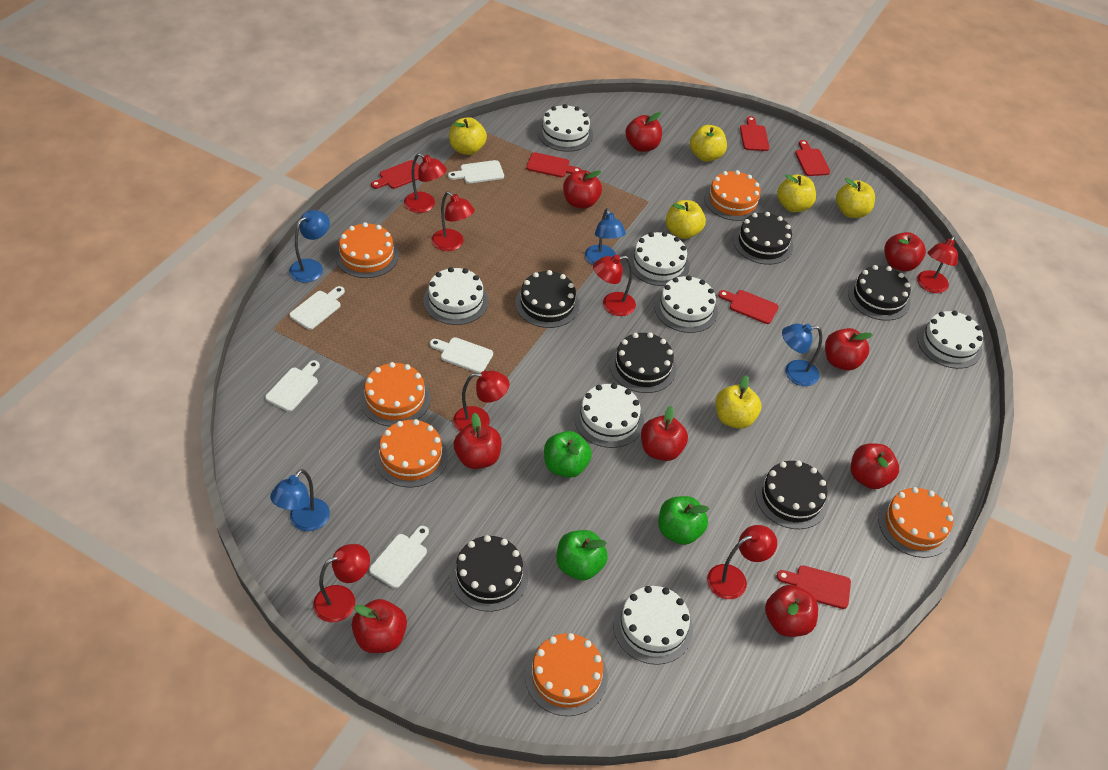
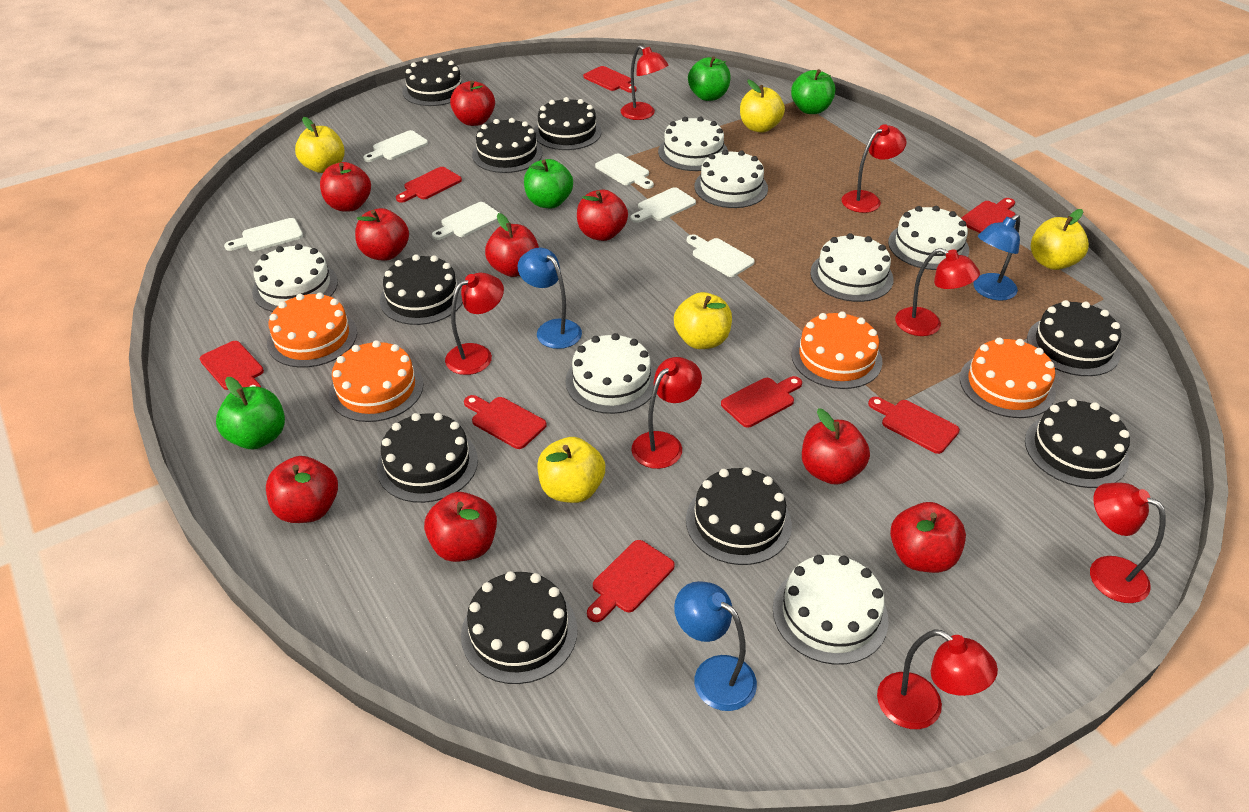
black cake: [450,535,528,612] [515,270,580,328] [610,332,676,393] [733,212,793,265] [755,461,828,529] [848,265,911,321] = 6 -> [377,413,478,503] [380,254,463,325] [402,57,465,106] [461,571,578,684] [472,118,543,173] [534,97,602,150] [686,467,792,565] [1025,399,1130,488] [1027,300,1121,376] = 9
blue lamp: [270,469,330,531] [289,210,330,283] [585,208,626,265] [782,324,822,386] = 4 -> [518,248,582,349] [674,581,757,711] [973,214,1020,301] = 3
green apple: [544,431,592,478] [556,530,608,580] [658,496,709,545] = 3 -> [216,377,285,449] [524,159,573,208] [688,56,731,101] [791,69,835,114] = 4
orange cake: [335,222,399,278] [360,362,431,426] [374,419,448,487] [525,633,608,716] [704,170,762,221] [878,487,953,558] = 6 -> [267,292,357,368] [329,340,424,422] [792,311,883,389] [960,337,1056,418] = 4
red cutting board: [371,160,419,189] [526,152,582,177] [718,290,779,324] [740,116,769,151] [777,565,851,609] [795,140,830,176] = 6 -> [200,341,264,390] [396,167,462,203] [464,395,547,449] [583,66,637,93] [587,540,675,622] [721,376,802,428] [868,397,960,454] [961,198,1015,233] = 8
white cutting board: [265,360,320,412] [289,286,345,330] [369,526,429,588] [430,337,493,373] [448,160,504,183] = 5 -> [224,218,303,251] [363,130,428,162] [432,202,499,240] [595,154,654,189] [631,187,696,223] [687,234,755,277] = 6
yellow apple: [449,117,487,155] [666,200,706,239] [690,125,727,162] [716,375,762,429] [777,174,816,212] [836,178,875,218] = 6 -> [295,117,345,173] [537,437,605,503] [674,292,732,349] [740,80,785,133] [1031,209,1089,270] = 5

